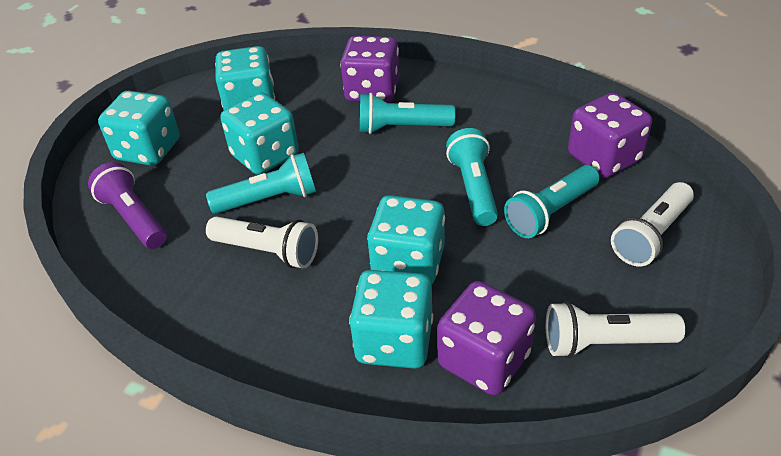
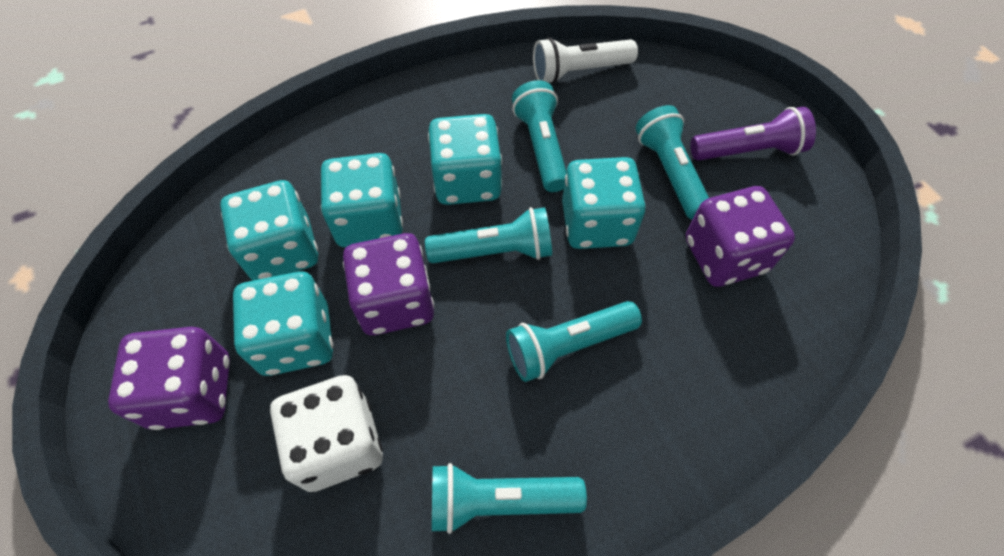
turquoise flashlight: [206,153,316,214] [360,93,456,134] [446,128,498,226] [504,165,600,238] = 4 -> [425,207,552,263] [432,463,587,534] [506,301,642,382] [512,80,566,192] [636,105,709,220] = 5
white dice: none = 0 -> [270,375,383,492] = 1
white flashlight: [206,217,318,268] [546,301,685,358] [611,182,694,266] = 3 -> [533,37,638,84] = 1

